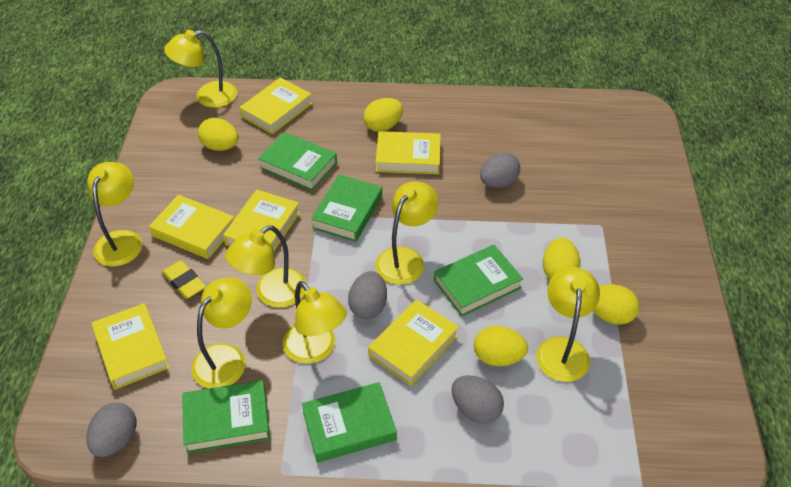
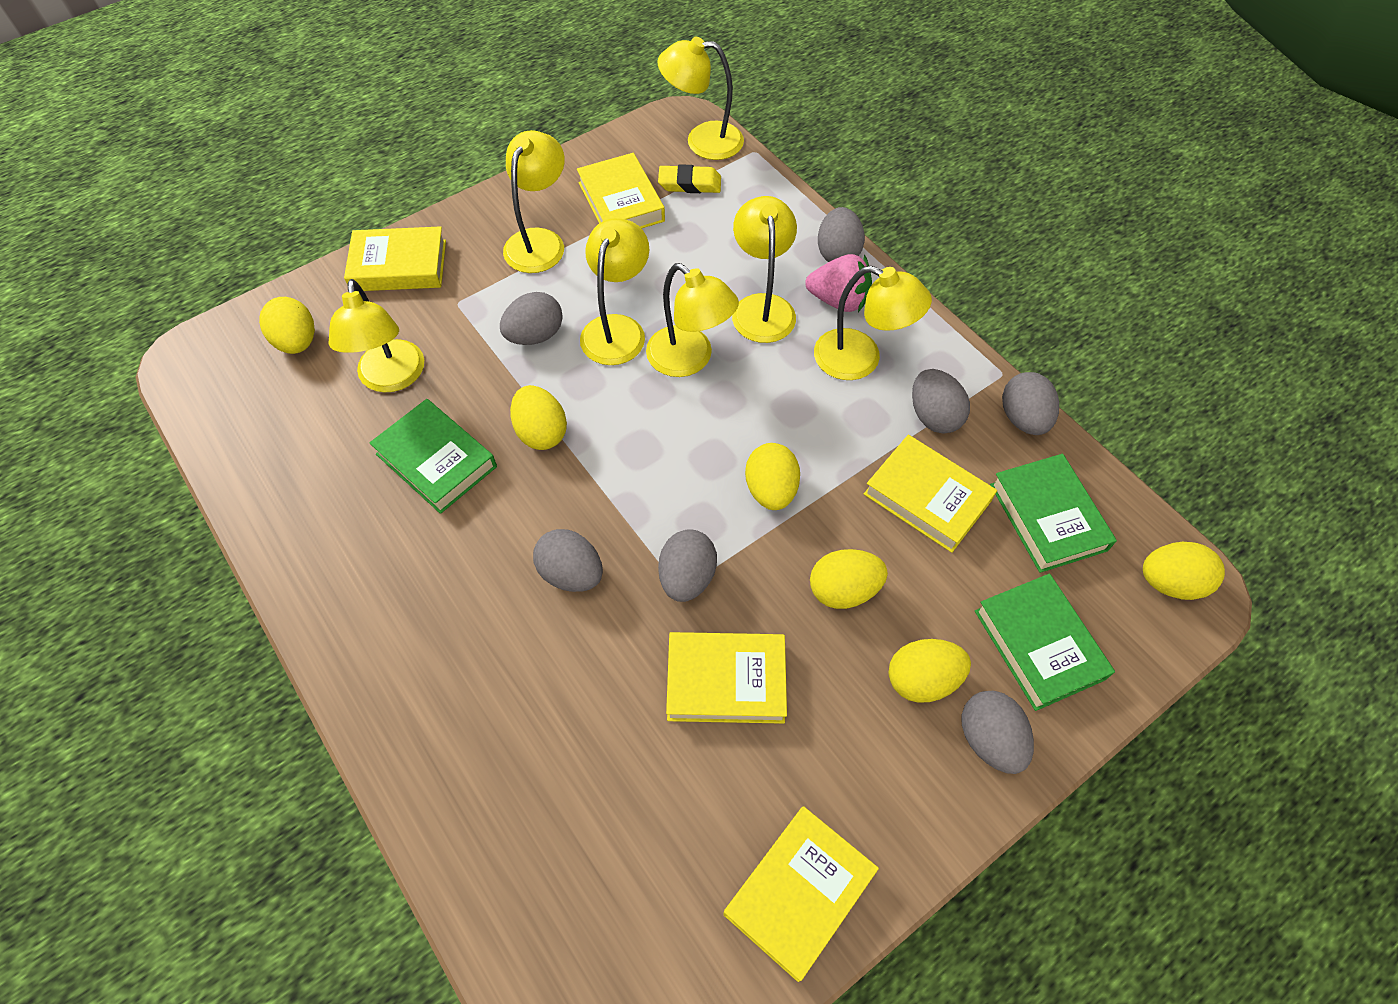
green book: [182,380,270,453] [258,132,337,191] [302,382,397,463] [311,174,382,242] [434,245,523,317] = 5 -> [370,399,497,514] [975,573,1115,711] [990,454,1117,573] = 3
grey egg: [87,402,137,457] [348,271,387,319] [451,375,504,424] [480,152,520,188] = 4 -> [500,292,563,345] [533,529,603,592] [658,529,717,602] [818,207,865,262] [912,369,970,434] [962,691,1034,774] [1002,372,1059,435] = 7
pink strawberry: none = 0 -> [805,254,872,312] = 1
yellow book: [91,303,170,390] [149,195,234,259] [223,189,300,252] [239,77,312,135] [368,299,459,386] [376,131,441,174] = 6 -> [344,226,446,291] [577,153,665,229] [666,632,787,724] [723,806,879,982] [864,435,997,553] = 5
yellow egg: [198,118,239,151] [363,98,403,132] [474,326,528,366] [543,238,580,280] [593,284,640,325] = 5 -> [259,297,315,354] [510,385,567,450] [745,443,800,510] [810,549,888,609] [889,639,971,703] [1143,542,1225,600] = 6

